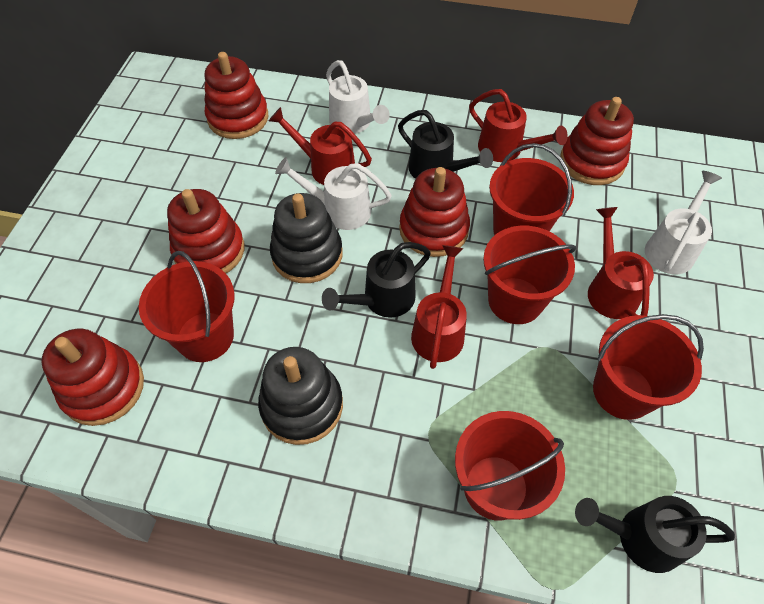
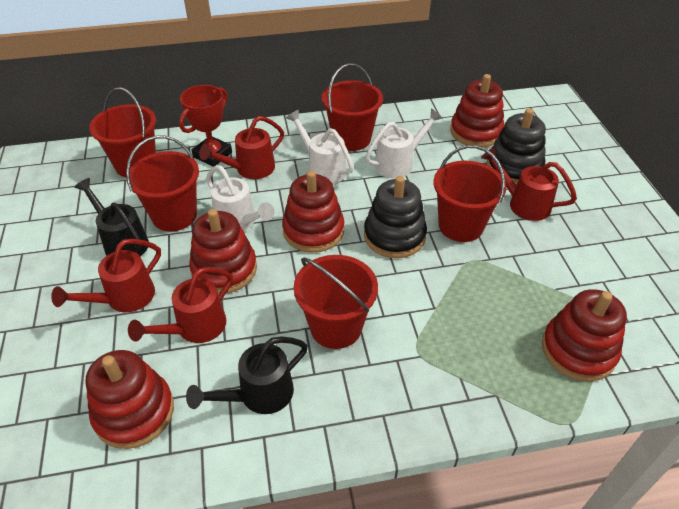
black watering can: [322,242,431,318] [398,110,493,179] [575,496,735,573] = 3 -> [74,178,149,256] [186,336,308,414] = 2
red trophy: none = 0 -> [179,85,232,167] = 1

